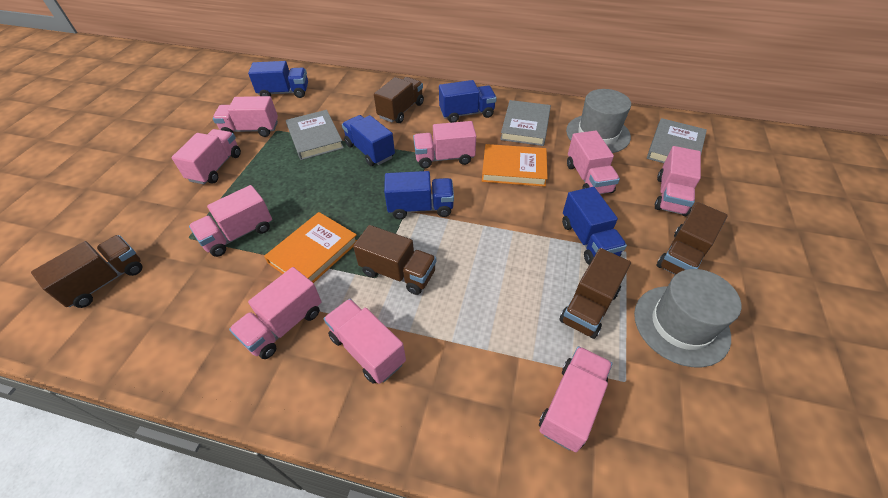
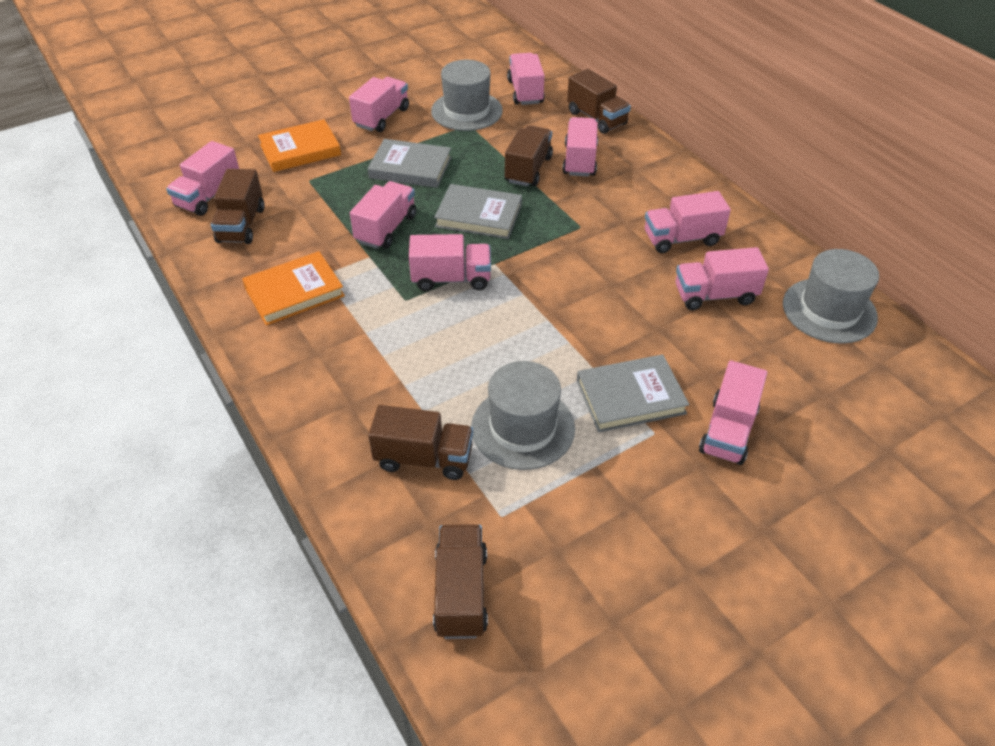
blue truck: [248,61,308,98] [342,115,395,166] [384,171,454,219] [439,80,497,123] [562,187,627,265] = 5 -> none = 0
grey hat: [566,89,631,153] [634,269,741,367] = 2 -> [431,60,503,131] [471,361,575,470] [783,249,879,344] = 3

